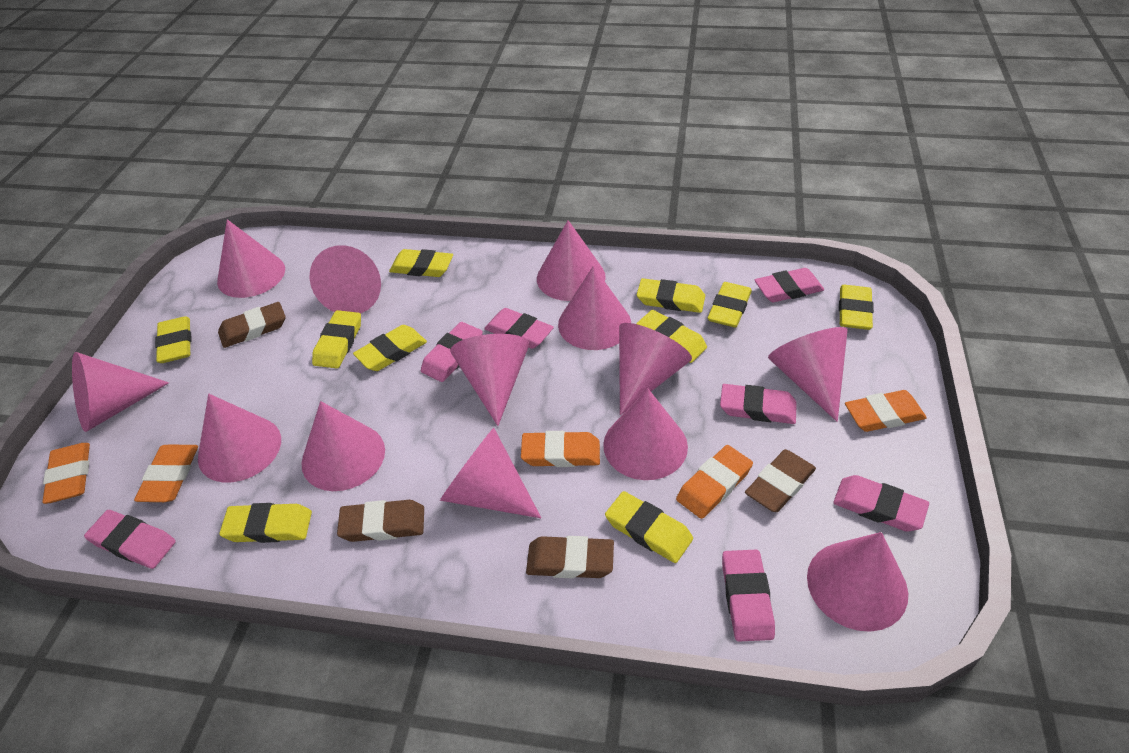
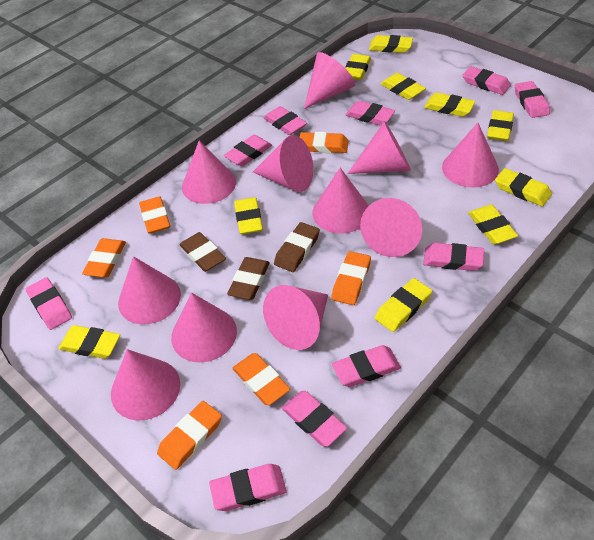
brown eraser: [218,302,286,348] [337,500,424,542] [526,536,614,578] [745,449,816,512] = 4 -> [179,232,226,272] [227,257,270,300] [274,222,320,272] = 3
orange eraser: [42,443,90,504] [134,445,198,502] [521,431,600,467] [676,445,753,519] [845,390,927,432] = 5 -> [82,238,126,278] [139,196,170,234] [157,401,222,470] [232,353,290,405] [300,132,348,153] [331,251,371,305] = 6
pink cone: [72,352,169,432] [198,394,281,483] [217,219,285,298] [301,401,385,491] [309,245,381,313] [440,428,541,518] [450,334,529,426] [537,220,606,301] [558,266,631,350] [603,389,688,480] [619,323,692,415] [768,327,848,422] [807,532,908,632] = 13 -> [111,349,180,420] [118,256,181,325] [171,292,237,363] [182,141,236,204] [253,135,313,192] [263,285,328,350] [304,52,355,109] [312,168,369,234] [347,121,411,174] [360,198,422,257] [442,123,499,188] = 11
pink eraser: [84,510,176,569] [421,322,483,382] [484,308,554,349] [720,384,797,424] [722,550,775,642] [755,268,824,302] [833,475,929,532] = 7 -> [26,277,72,330] [209,464,287,511] [224,135,272,166] [264,106,307,135] [282,391,347,447] [332,345,401,387] [346,100,395,126] [423,243,484,271] [462,66,511,95] [515,81,550,118] = 10

